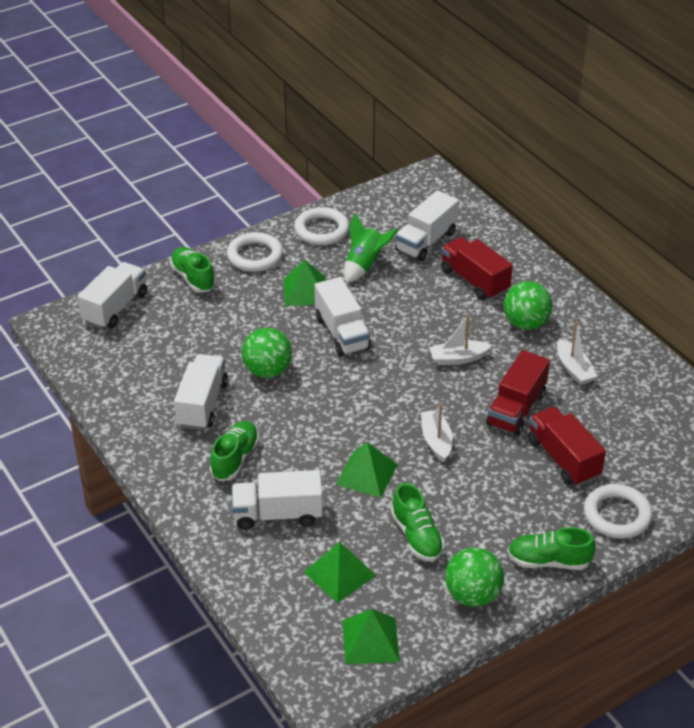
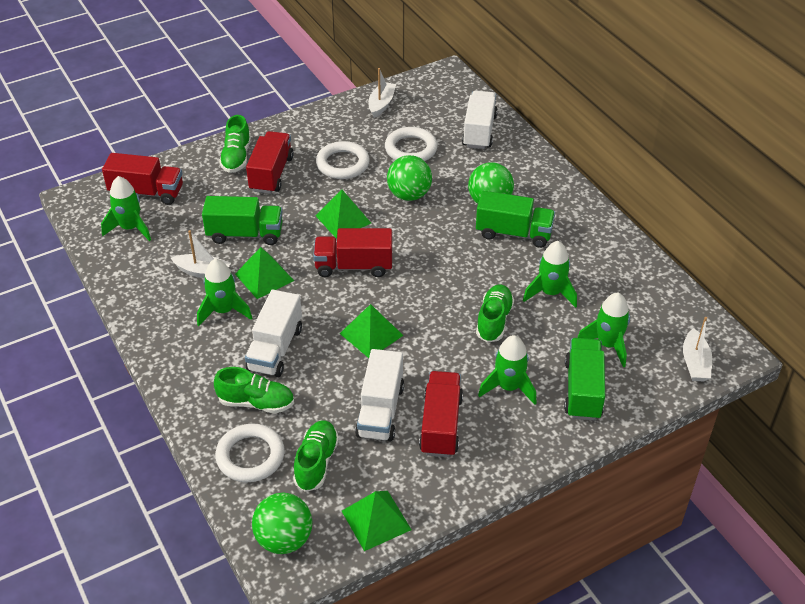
green rocket: [344,213,399,283] = 1 -> [101,176,151,241] [197,259,252,326] [478,335,536,405] [523,241,577,308] [577,293,630,367] = 5
green truck: none = 0 -> [202,196,283,245] [476,191,555,248] [564,338,605,420] = 3
red truck: [441,237,513,300] [486,350,550,436] [528,407,606,486] = 3 -> [102,153,183,205] [246,131,294,194] [313,228,392,277] [419,371,463,457] = 4
white truck: [77,262,147,329] [174,354,228,430] [232,470,323,530] [315,277,371,357] [395,190,459,261] = 5 -> [245,290,302,377] [355,349,404,442] [462,91,498,149] = 3

